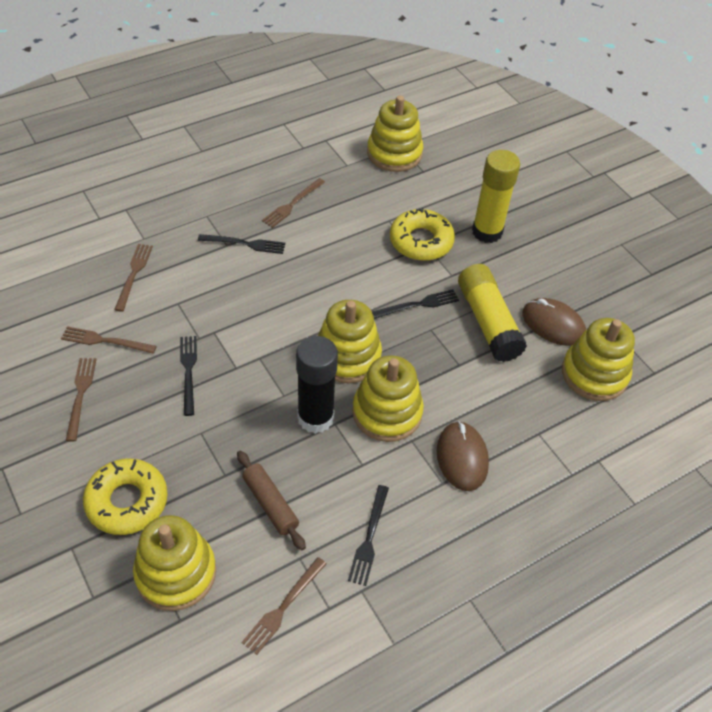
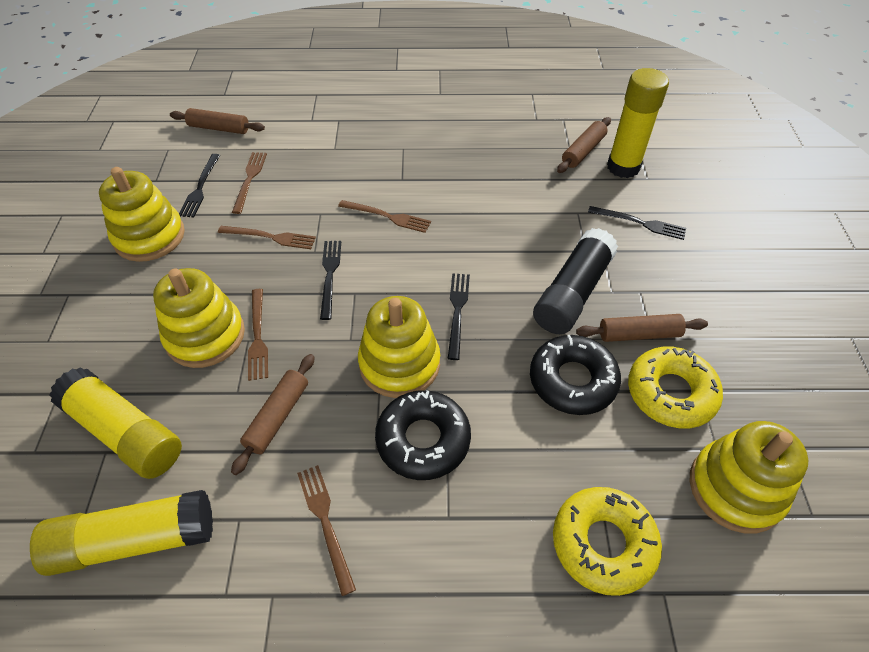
black donut: none = 0 -> [375,390,471,480] [530,335,621,415] = 2
brown mouse: [437,421,489,491] [522,298,586,346] = 2 -> none = 0
brown rolling pin: [237,450,306,550] = 1 -> [170,108,265,134] [231,354,315,475] [557,117,611,173] [576,314,708,342] = 4
yellow glue stick: [458,264,527,362] [472,150,520,243] = 2 -> [30,490,213,576] [49,367,182,479] [607,68,669,178] = 3
yellow stacking toy: [133,515,216,611] [318,300,382,383] [352,355,424,442] [367,96,423,172] [562,318,635,401] = 5 -> [99,167,185,262] [153,268,245,368] [358,296,440,398] [690,421,808,533] = 4

